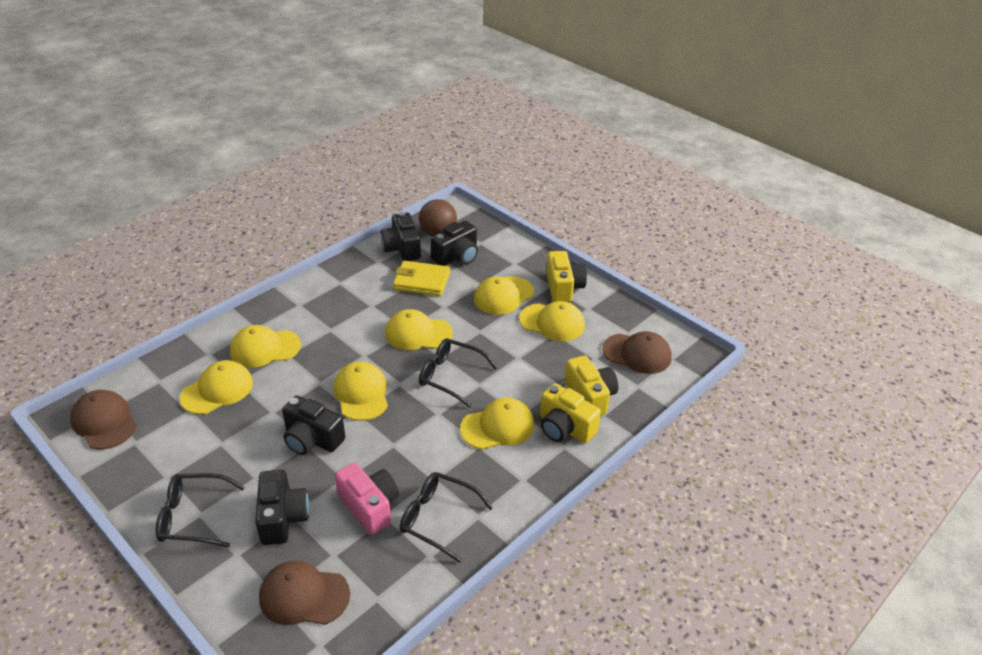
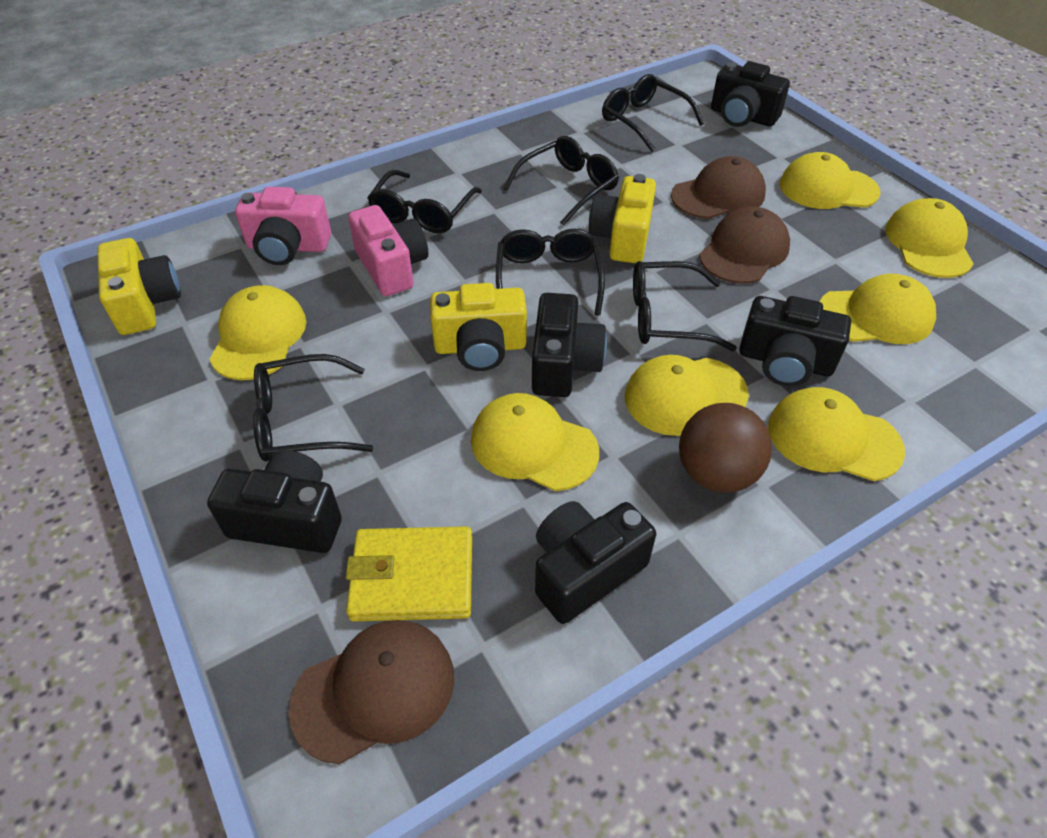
black camera: [255,470,310,545] [282,396,345,455] [381,212,421,261] [430,220,478,266] = 4 -> [207,450,342,553] [532,293,607,397] [535,501,656,624] [711,61,790,127] [739,296,851,386] = 5
black glasses: [156,473,245,547] [400,472,493,563] [419,338,498,408] = 3 -> [253,354,373,462] [367,170,482,233] [496,229,605,315] [504,136,619,226] [602,74,704,152] [633,261,737,351] = 6
pink camera: [335,462,399,535] = 1 -> [235,187,331,265] [348,205,428,296] = 2

